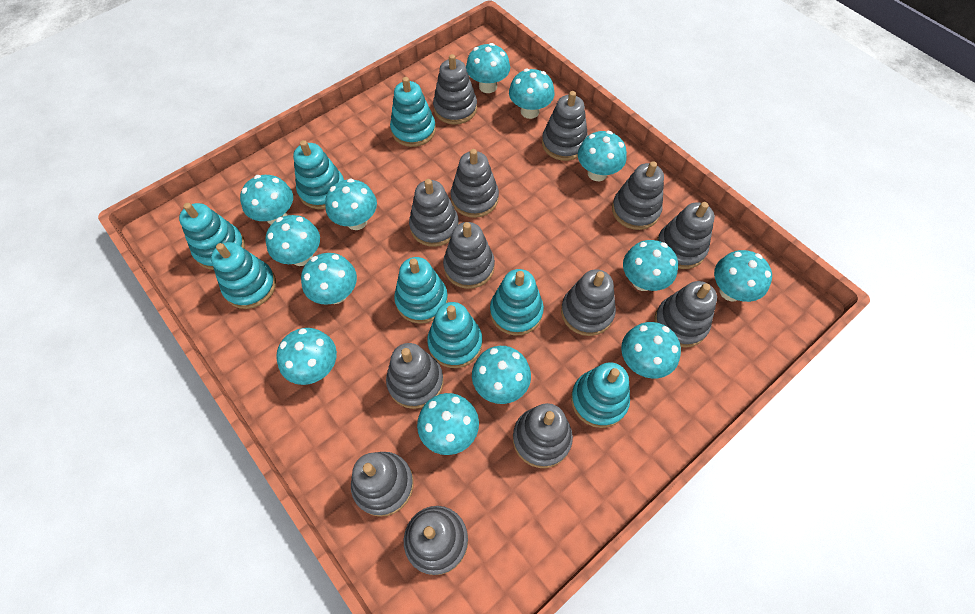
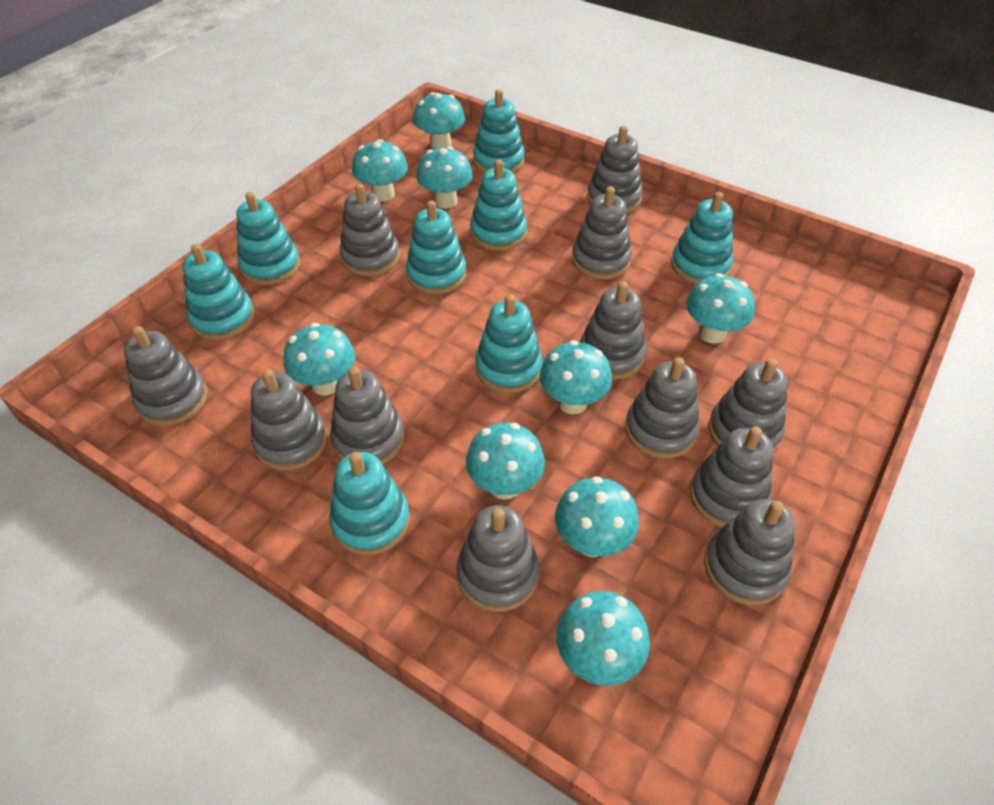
grey stacking toy: [351,452,414,517] [386,343,444,409] [404,506,468,575] [409,179,459,247] [433,54,477,125] [443,222,495,289] [451,149,499,218] [513,403,573,468] [542,91,588,161] [561,269,616,336] [612,161,664,230] [654,281,717,348] [656,202,715,269] = 13 -> [124,326,208,426] [251,369,327,471] [330,366,404,464] [340,183,400,276] [456,505,539,612] [572,187,632,280] [580,281,646,380] [587,126,643,213] [625,357,699,459] [690,426,773,528] [704,499,796,605] [709,359,788,453] = 12
turquoise mushroom: [240,175,293,225] [265,215,320,266] [276,328,337,385] [301,253,357,305] [325,179,377,230] [417,393,479,455] [466,43,510,93] [472,346,531,404] [509,69,554,119] [578,131,627,181] [621,322,681,378] [623,240,678,291] [714,250,772,302] = 13 -> [284,323,355,396] [352,139,408,201] [413,92,465,149] [416,146,473,209] [466,423,545,500] [539,340,612,414] [555,476,639,557] [556,591,650,685] [686,273,755,344] = 9

